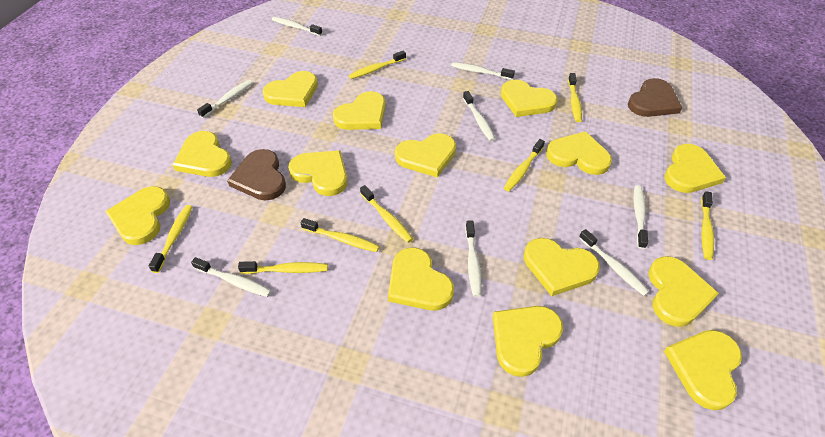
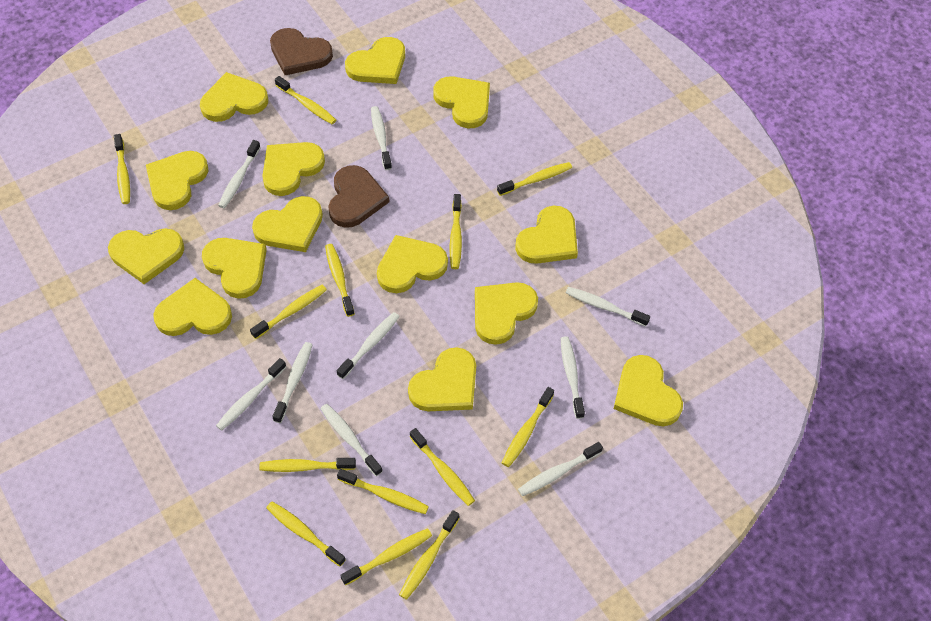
white toothbrush: [191,257,272,297] [197,80,253,118] [272,17,322,36] [451,62,515,80] [463,91,495,141] [465,220,482,297] [579,229,649,296] [634,185,648,249] = 8 -> [216,358,286,431] [218,140,261,208] [272,342,312,423] [320,404,383,476] [337,312,400,379] [371,106,392,170] [518,442,603,496] [561,336,585,419] [566,287,650,327] = 9
yellow toothbrush: [149,205,192,273] [238,261,328,274] [301,218,380,252] [349,51,406,79] [360,185,413,243] [504,139,545,191] [568,73,582,122] [701,191,714,260] = 8 -> [114,134,130,204] [250,285,327,339] [259,458,356,472] [266,502,346,567] [275,76,336,124] [325,244,355,317] [337,469,429,514] [340,528,432,585] [399,510,460,600] [410,428,475,506] [450,194,462,269] [497,162,572,196] [502,387,554,467] = 13

